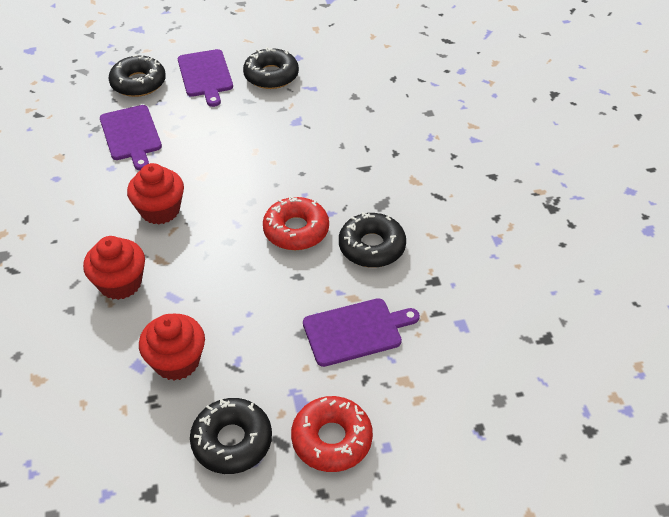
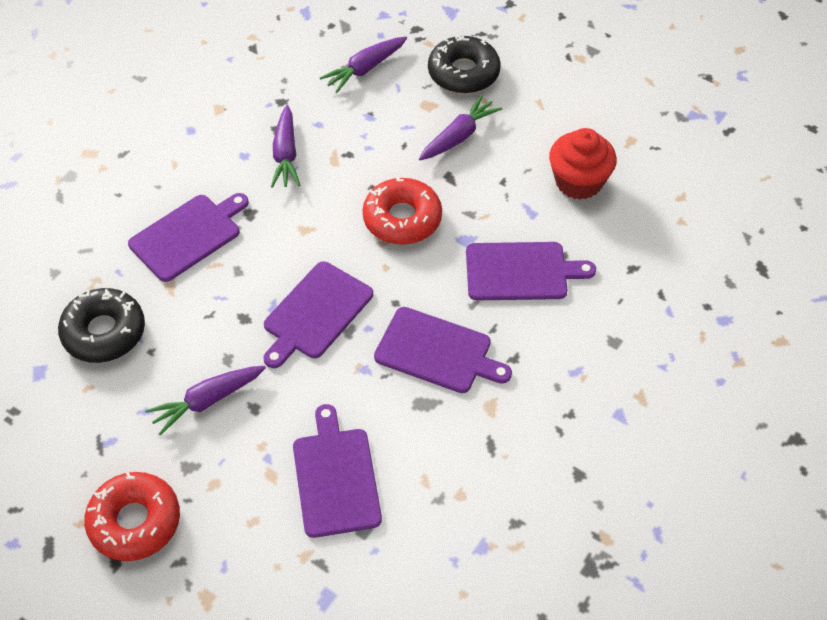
black donut: [109,55,166,97] [190,398,272,474] [243,47,299,89] [339,212,406,268] = 4 -> [58,288,145,363] [428,34,501,94] = 2
purple carrot: none = 0 -> [145,366,266,436] [271,105,301,188] [319,37,407,93] [419,95,502,160] = 4
purple cutting board: [100,105,162,170] [178,49,233,107] [303,298,420,367] = 3 -> [128,193,249,282] [263,261,373,368] [293,404,382,538] [374,307,512,393] [466,242,596,300] = 5
red cupcake: [83,236,145,300] [127,163,184,225] [139,314,205,381] = 3 -> [549,128,617,200] = 1

